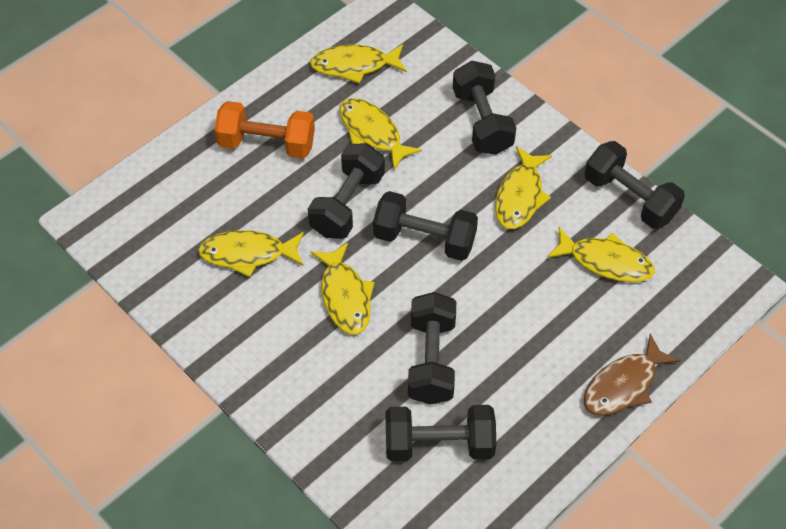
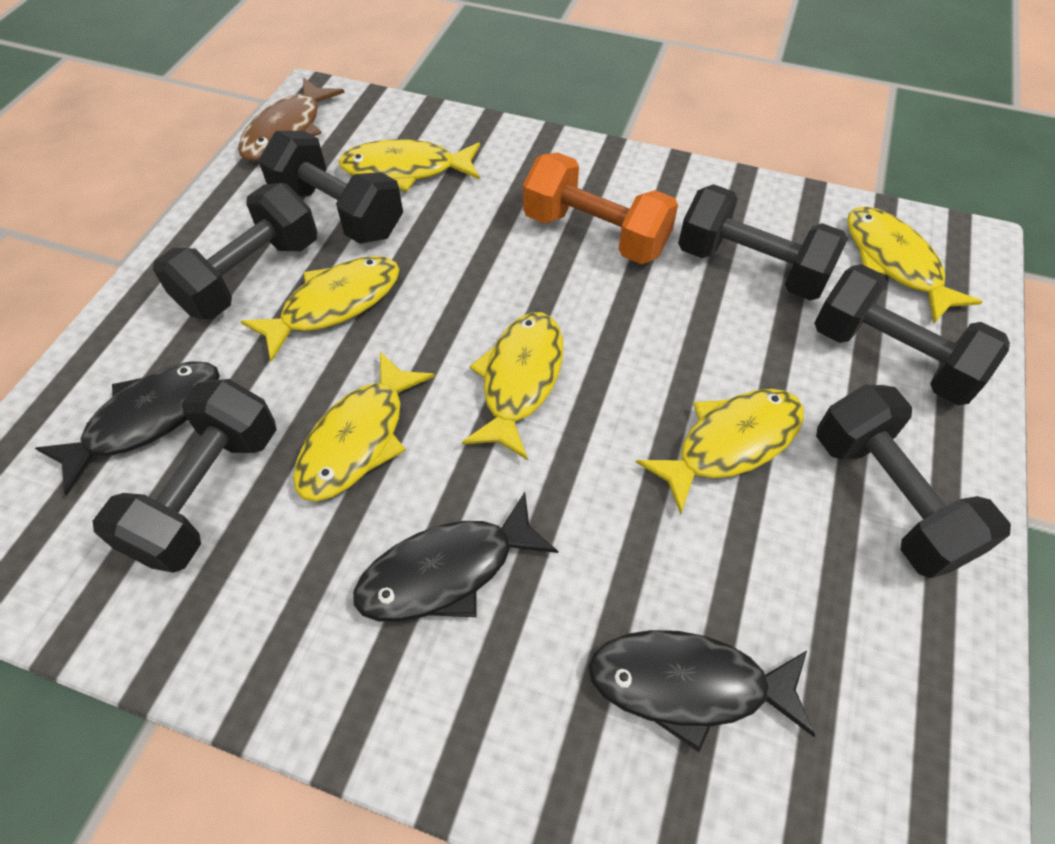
black fish: none = 0 -> [35,361,220,496] [353,492,558,622] [588,630,815,752] = 3

